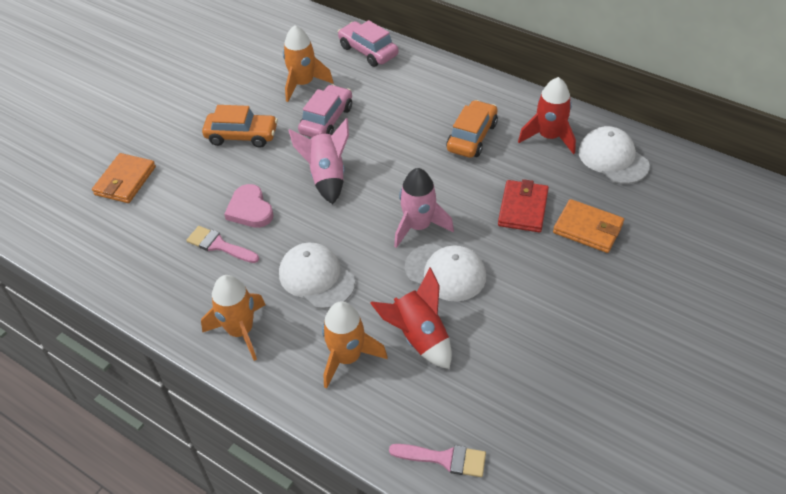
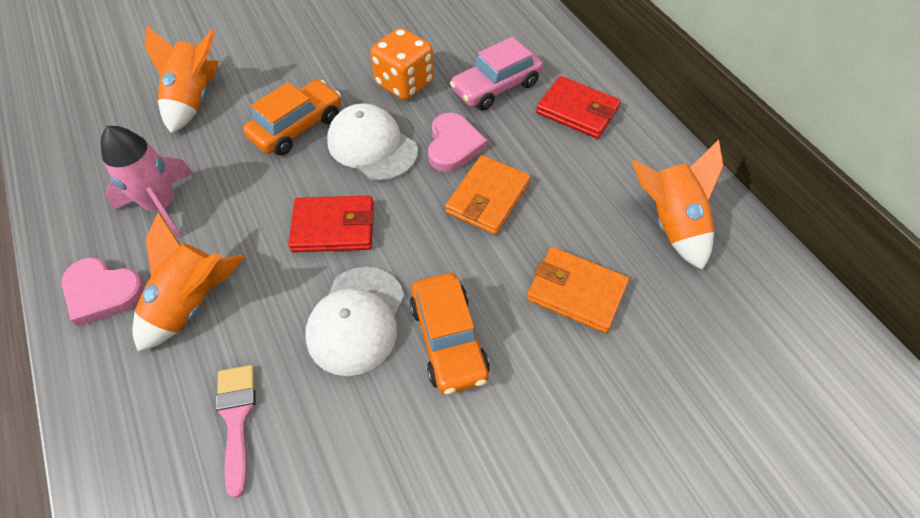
orange dice: none = 0 -> [370,28,434,100] = 1
pink brush: [186,226,259,263] [389,444,486,477] = 2 -> [216,365,256,498] = 1
pink car: [298,84,352,138] [338,20,399,67] = 2 -> [450,37,543,110] = 1
pink heart: [224,184,274,228] = 1 -> [61,257,146,326] [428,113,487,172] = 2
pink rocket: [288,118,349,204] [394,168,454,248] = 2 -> [101,126,194,238] = 1
red rocket: [370,267,452,369] [518,77,576,154] = 2 -> none = 0
red wallet: [498,179,549,232] = 1 -> [288,195,374,252] [536,76,621,139] = 2
white cap: [279,243,355,309] [405,243,486,302] [578,126,650,184] = 3 -> [305,267,404,376] [327,103,418,181] = 2

